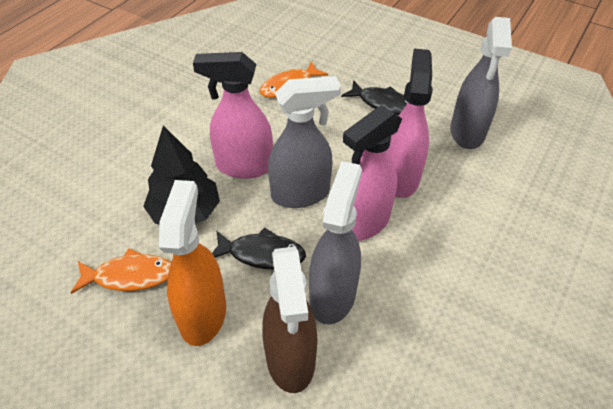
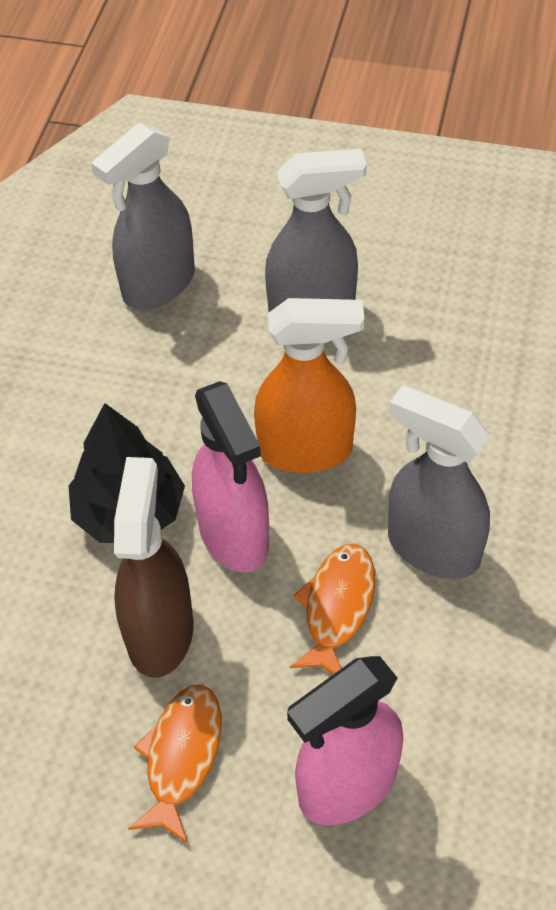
black fish: [212,227,306,270] [341,80,407,115] = 2 -> none = 0
pink spray bottle: [193,52,273,179] [343,105,402,241] [387,49,433,198] = 3 -> [192,381,269,572] [287,656,403,825] = 2

